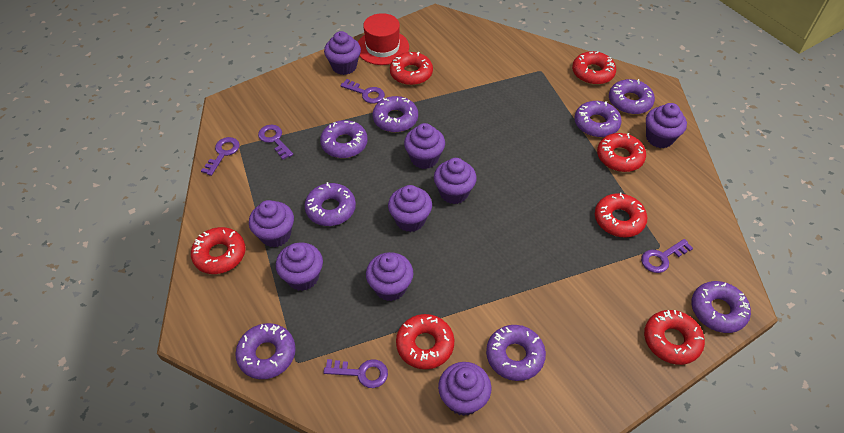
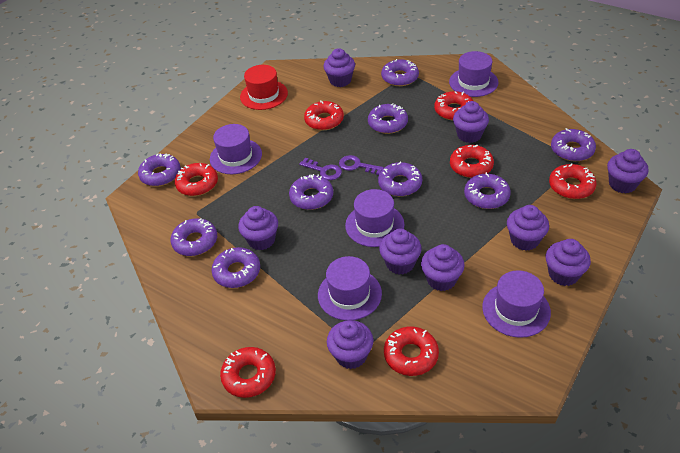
purple donut: [235,323,296,379] [305,182,356,226] [320,120,368,158] [373,96,418,132] [486,325,546,381] [574,101,622,137] [609,79,655,114] [691,281,751,333] = 8 -> [138,153,181,186] [171,218,217,256] [211,247,260,288] [289,174,333,210] [368,104,408,134] [378,162,422,196] [381,59,419,86] [464,172,511,209] [551,128,596,161] = 9
purple hat: none = 0 -> [210,124,262,174] [318,256,382,321] [345,189,405,247] [449,51,499,97] [482,270,551,338] = 5
purple key: [201,137,240,176] [258,125,293,160] [323,359,388,388] [340,79,385,104] [641,239,693,273] = 5 -> [299,158,342,180] [339,155,384,175] = 2

